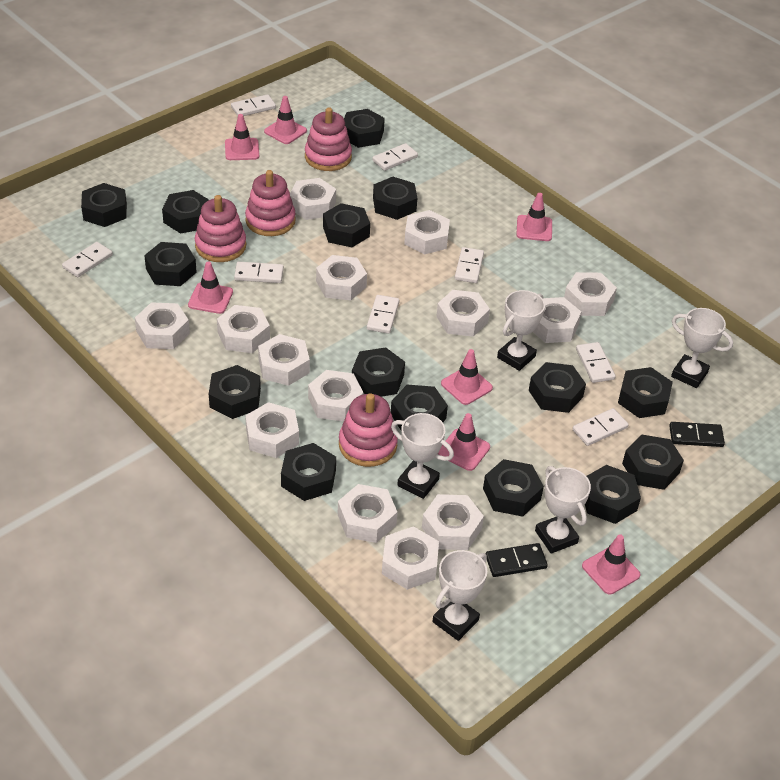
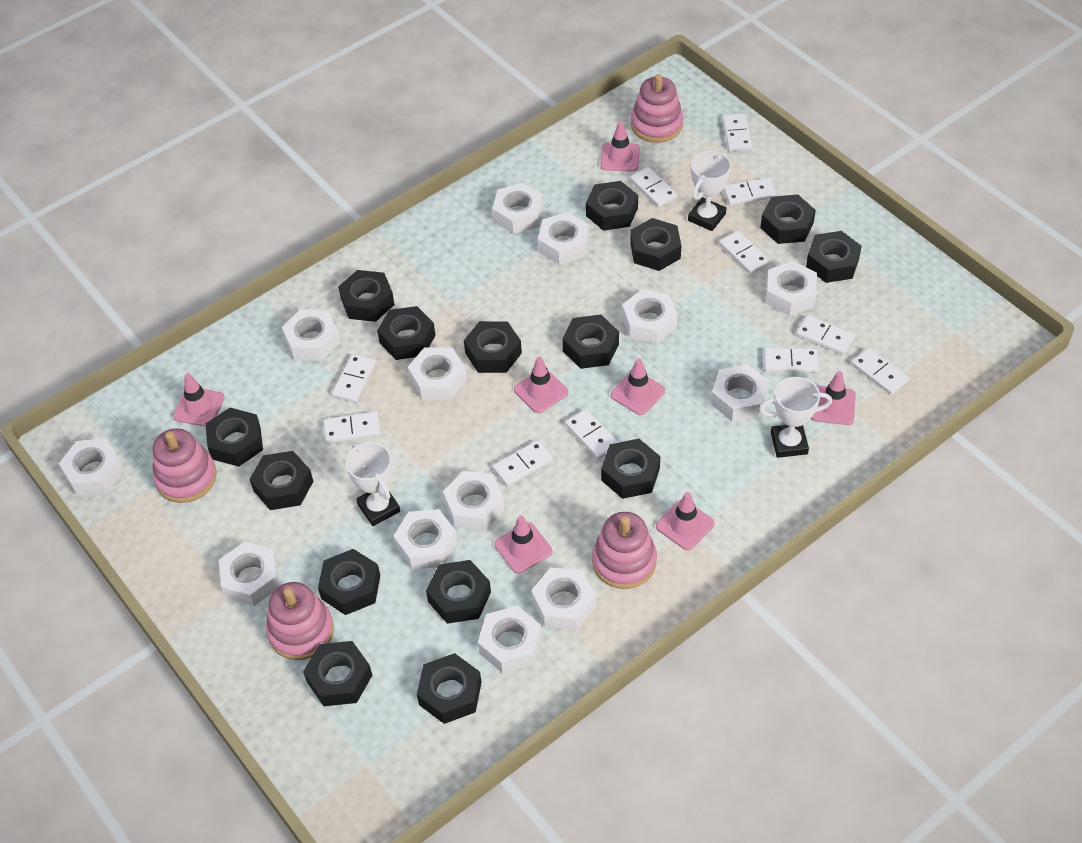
black domino: [486,543,548,577] [669,422,725,447] = 2 -> none = 0
white domino: [62,242,113,277] [231,94,276,116] [234,262,284,283] [367,295,400,334] [372,143,418,171] [455,247,484,283] [573,408,629,446] [576,342,616,383] = 8 -> [324,411,380,443] [332,354,376,402] [493,440,553,487] [565,409,619,459] [630,167,678,208] [719,231,769,274] [722,113,752,151] [723,178,776,206] [764,348,819,372] [796,315,855,355] [851,348,909,395] = 11
white nut: [135,302,190,349] [217,305,270,353] [245,402,299,458] [258,334,310,386] [290,178,336,220] [308,370,364,422] [316,255,367,300] [338,484,397,543] [382,526,439,590] [404,210,450,255] [422,494,484,550] [436,290,490,337] [533,297,581,343] [564,272,617,316] = 14 -> [59,438,124,496] [219,542,280,606] [282,309,340,361] [393,509,458,569] [408,347,467,400] [443,471,505,530] [478,605,542,673] [492,183,543,234] [531,568,596,630] [538,212,589,265] [622,289,677,344] [711,364,769,421] [766,261,817,316] = 13
white trophy: [391,413,454,499] [432,550,487,641] [497,290,545,371] [535,466,591,554] [671,308,733,388] = 5 -> [346,442,400,526] [688,151,731,231] [759,377,832,458] = 3

